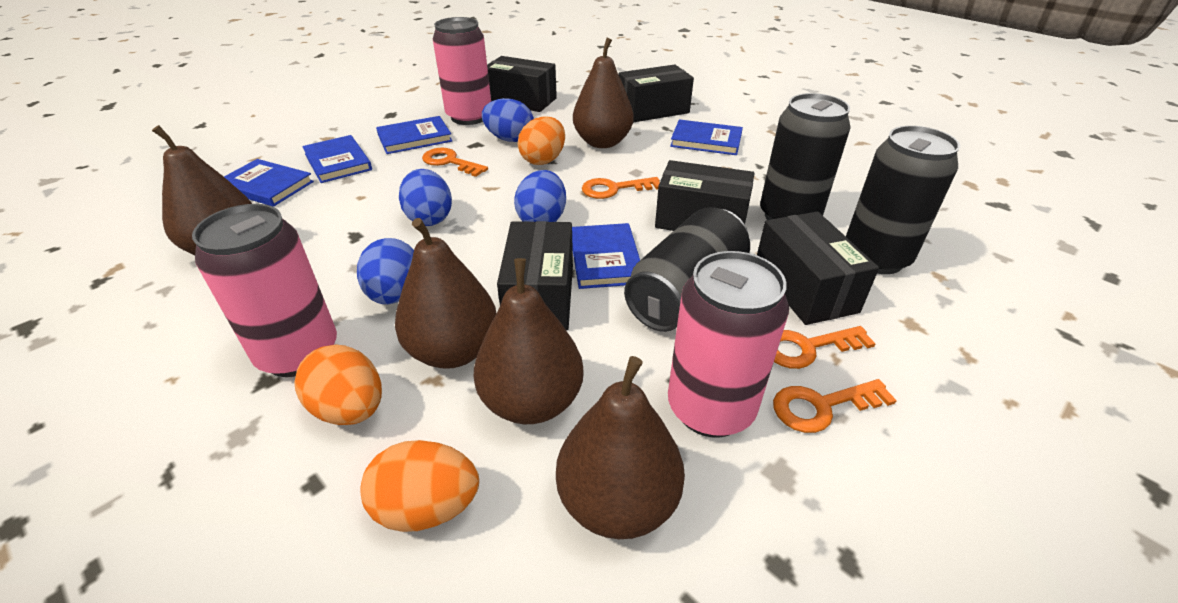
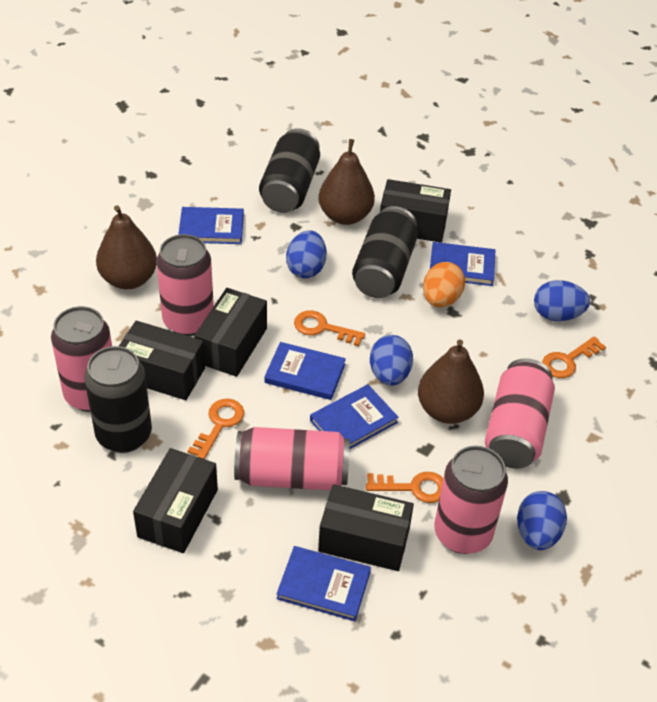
brown pear: [152,125,252,255] [395,218,497,369] [474,258,584,424] [556,356,685,539] [573,38,634,148] = 5 -> [96,205,157,290] [318,139,375,225] [418,339,484,424] = 3
orange egg: [294,345,382,425] [360,440,479,532] [518,116,565,165] = 3 -> [423,262,465,307] = 1
pink can: [192,204,337,377] [433,17,491,125] [668,251,789,438] = 3 -> [51,306,112,412] [156,234,214,336] [234,427,350,490] [434,446,508,554] [485,358,555,468] = 5

